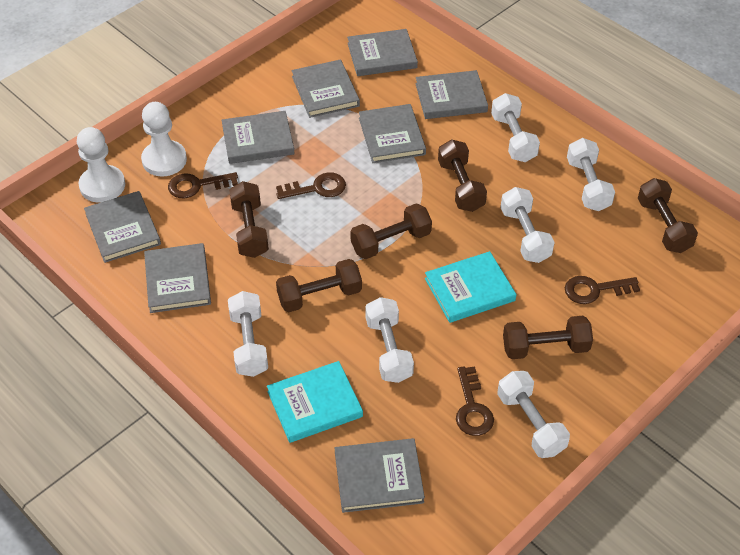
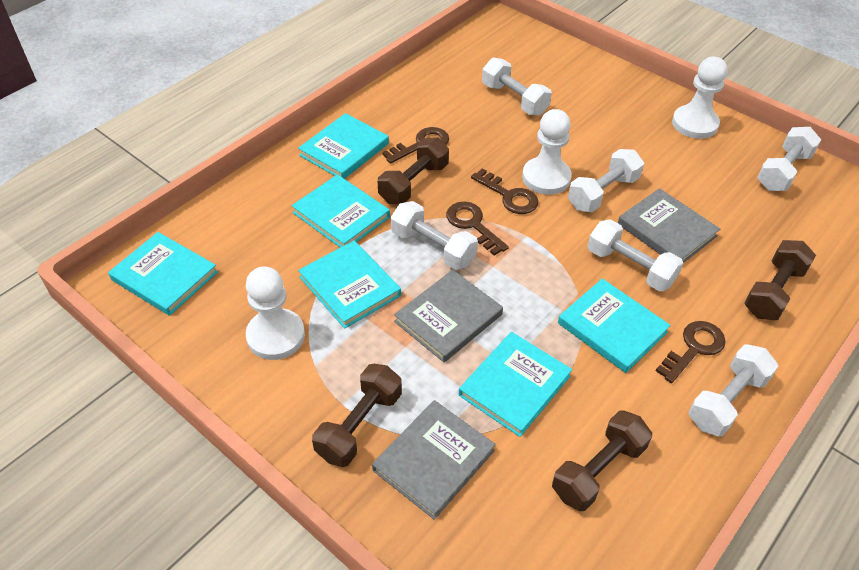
brown dumbbell: [229,181,269,258] [276,259,362,312] [350,204,432,259] [438,139,487,212] [503,316,593,359] [638,178,698,253] = 6 -> [312,364,402,467] [378,137,449,204] [552,410,652,511] [745,240,816,320] = 4
grey book: [84,191,161,263] [144,243,211,313] [222,111,294,164] [292,59,360,118] [335,438,425,513] [347,29,418,76] [359,104,426,163] [415,70,488,119] = 8 -> [372,400,496,520] [394,270,503,362] [618,188,720,263] = 3
turquoise book: [267,361,363,443] [425,251,516,323] = 2 -> [108,232,218,316] [292,175,390,247] [298,113,389,179] [298,241,401,329] [459,332,572,437] [558,278,671,373] = 6
white pawn: [77,127,125,203] [141,102,187,176] = 2 -> [246,266,305,360] [522,109,572,195] [672,57,728,139] = 3

